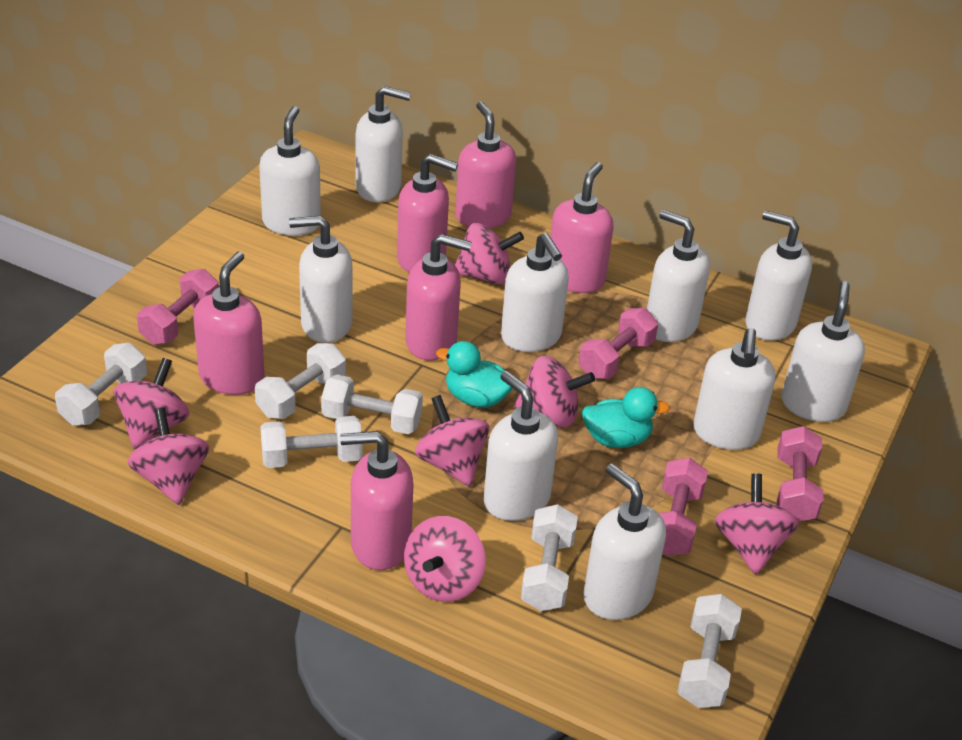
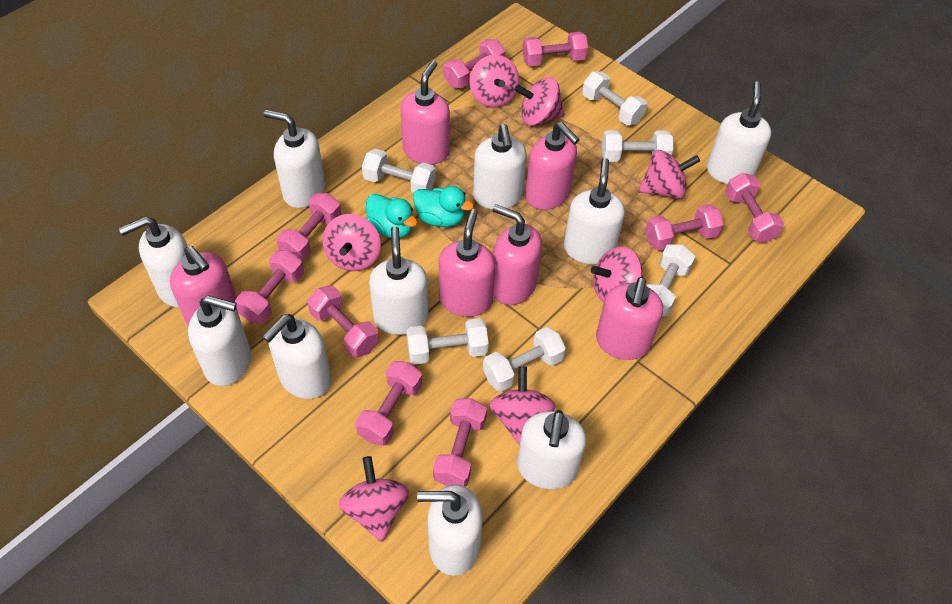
pink dumbbell: [137,269,219,345] [578,308,658,379] [658,458,708,556] [777,426,823,522] = 4 -> [235,250,304,324] [276,193,341,261] [308,285,379,358] [355,361,422,446] [433,398,487,487] [444,39,505,89] [522,32,588,66] [645,204,724,250] [725,173,784,243] = 9

